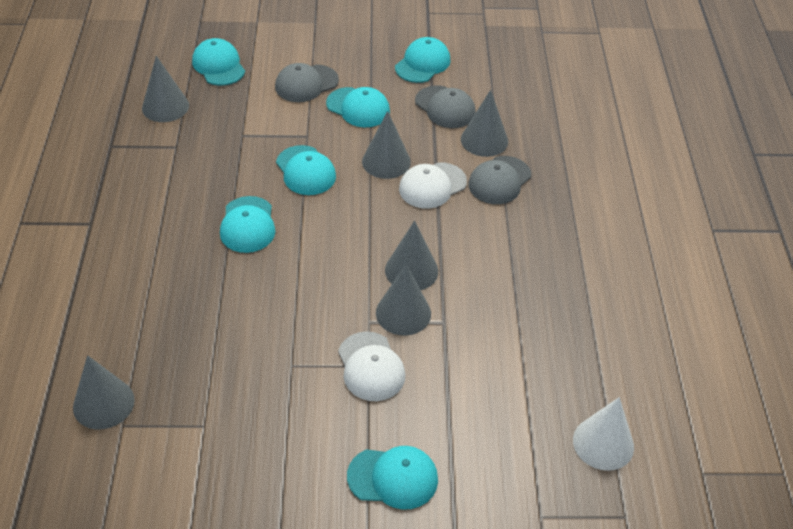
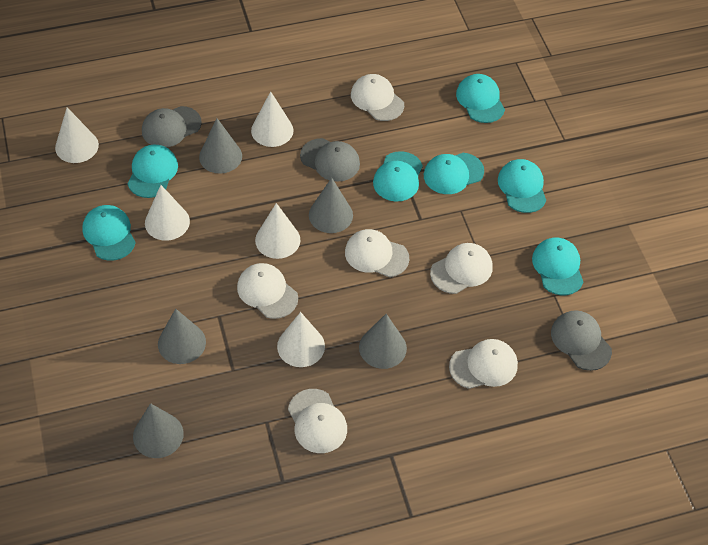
grey cone: [73,355,135,429] [142,56,189,122] [362,111,411,179] [376,264,431,336] [385,221,438,290] [461,90,508,157] = 6 -> [133,403,184,458] [158,309,206,364] [199,118,242,174] [309,178,353,233] [359,314,407,369] = 5
turquoise cap: [192,38,245,86] [220,196,276,253] [276,145,336,195] [326,87,390,127] [347,446,438,510] [395,37,451,83] = 6 -> [82,205,136,261] [128,145,178,198] [373,151,423,201] [424,153,484,194] [456,74,505,123] [498,159,546,213] [532,238,583,295] = 7
white cap: [338,331,405,401] [399,162,467,209] = 2 -> [237,263,298,319] [288,389,347,453] [345,229,409,277] [351,74,404,121] [430,243,492,294] [449,339,518,389] = 6
white cone: [573,397,634,471] = 1 -> [55,108,99,163] [145,185,190,241] [251,91,294,147] [255,203,300,259] [277,312,325,367] = 5

